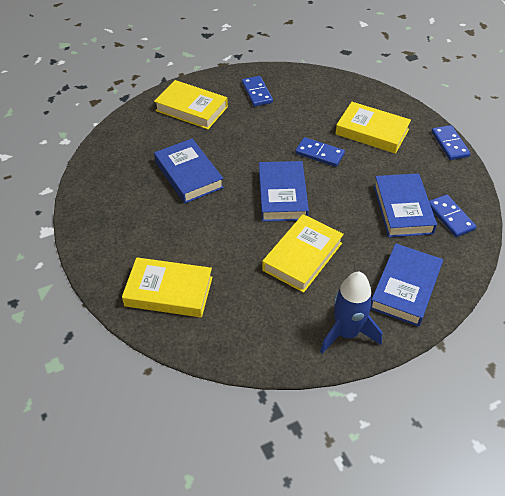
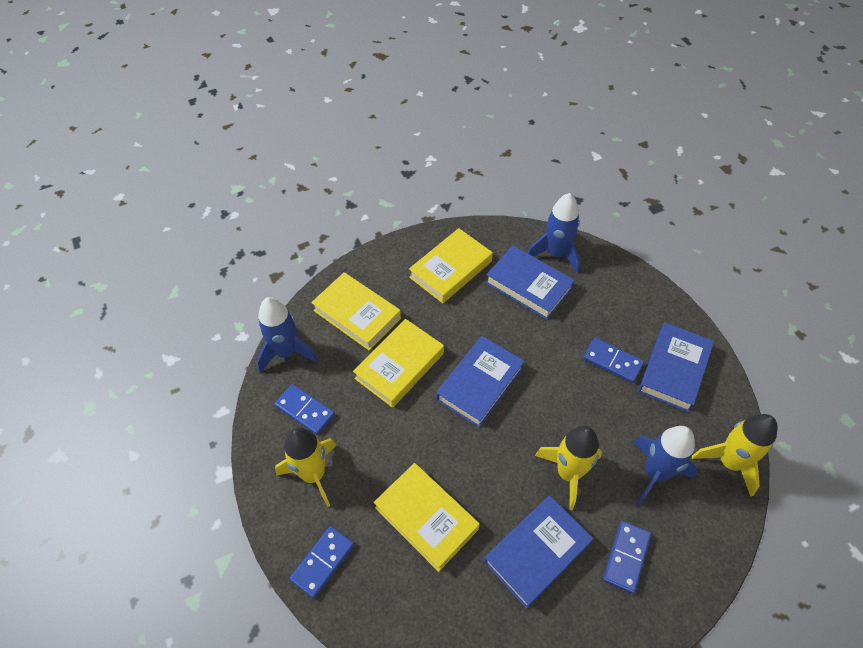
blue rocket: [320,272,382,354] = 1 -> [256,297,318,373] [528,193,580,273] [633,426,697,504] = 3
yellow rocket: none = 0 -> [275,427,337,507] [535,426,602,510] [692,414,778,497] = 3

